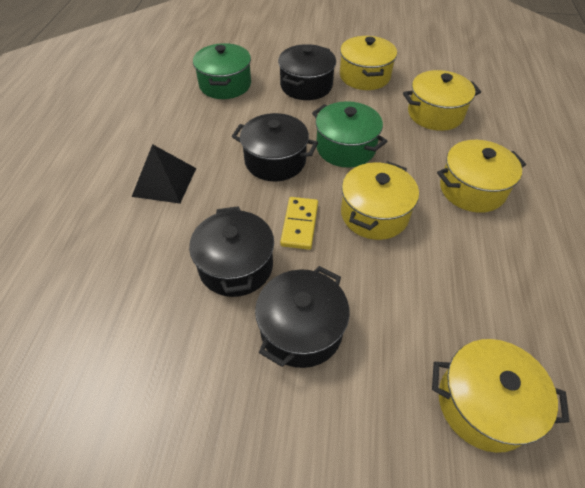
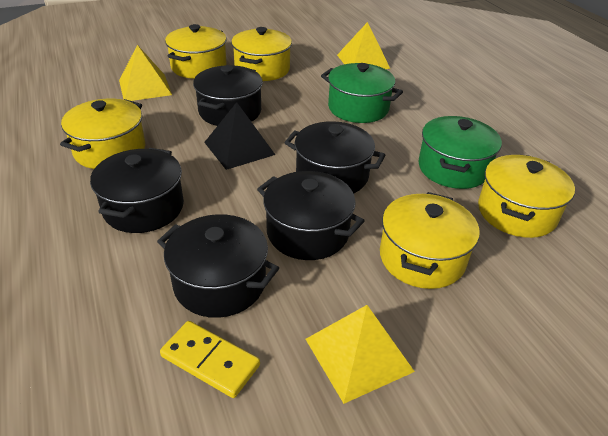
black pot: [189,206,274,297] [232,113,318,181] [255,266,349,368] [278,44,336,100] = 4 -> [90,148,184,233] [157,214,279,318] [193,65,263,126] [257,171,364,260] [284,121,385,193] = 5
yellow pyramid: none = 0 -> [119,45,172,101] [306,305,415,404] [337,22,390,69] = 3

